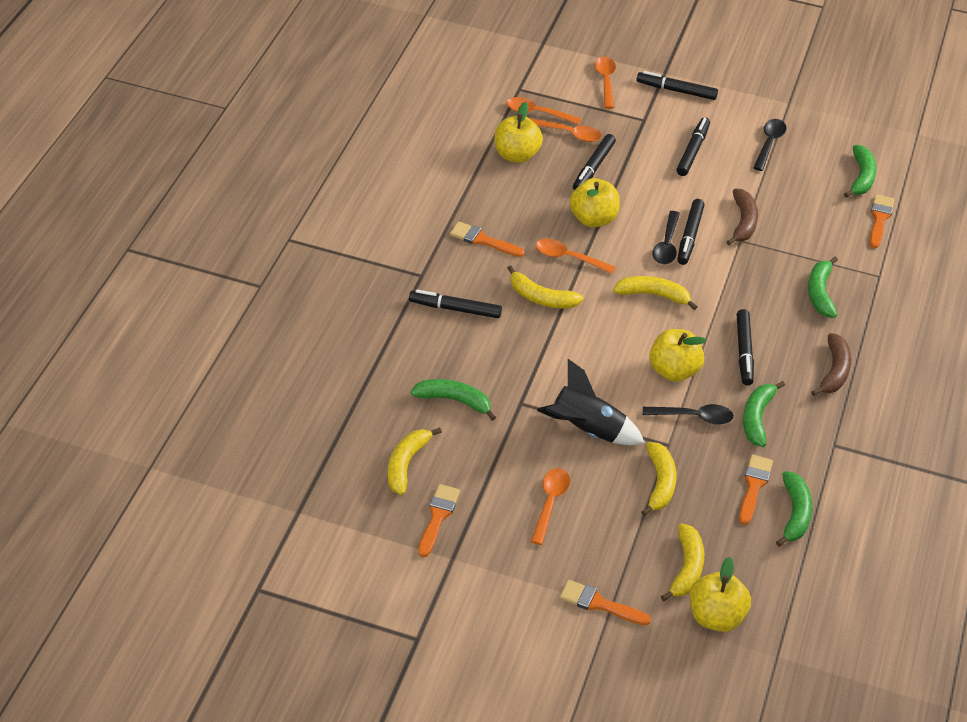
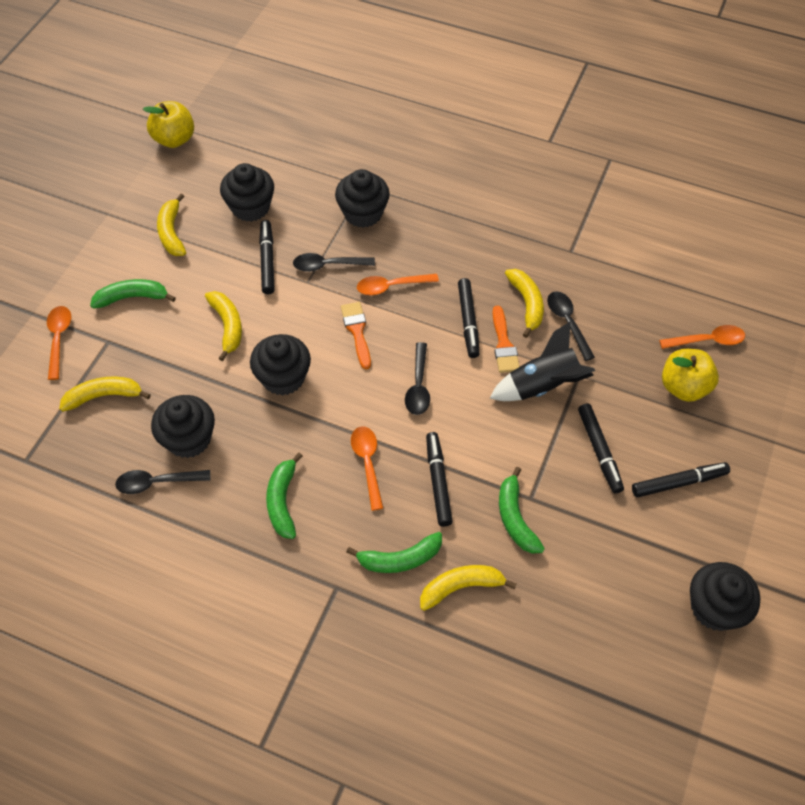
black cupcake: none = 0 -> [151,395,215,458] [220,163,274,222] [250,334,311,396] [335,169,390,228] [690,562,760,631] = 5
black marker: [409,290,502,318] [573,134,616,190] [636,71,718,100] [676,117,710,176] [677,199,705,265] [736,309,754,385] = 6 -> [259,220,275,294] [426,432,453,527] [458,278,479,358] [578,403,624,493] [632,462,730,497] = 5
black spoon: [643,404,734,424] [652,211,680,264] [753,119,786,171] = 3 -> [115,470,211,494] [293,253,375,272] [405,342,430,415] [547,292,595,361] = 4
brown banana: [726,189,758,245] [811,333,852,396] = 2 -> none = 0
green banana: [411,379,496,421] [743,381,785,447] [776,471,813,547] [808,257,838,318] [844,145,877,198] = 5 -> [90,279,176,309] [266,452,303,539] [346,532,442,573] [499,467,545,554] = 4
orange brush: [418,484,460,557] [450,221,524,257] [560,580,651,625] [739,454,773,525] [869,194,894,248] = 5 -> [341,302,371,370] [492,306,520,373] = 2
orange spoon: [506,97,581,125] [529,118,602,142] [531,468,570,545] [536,239,616,274] [595,56,616,109] = 5 -> [47,306,71,380] [351,426,383,511] [357,274,439,295] [659,325,745,349] = 4
yellow apple: [494,102,543,163] [570,178,620,227] [649,329,706,382] [690,557,751,632] = 4 -> [143,101,194,148] [662,349,719,402] = 2

